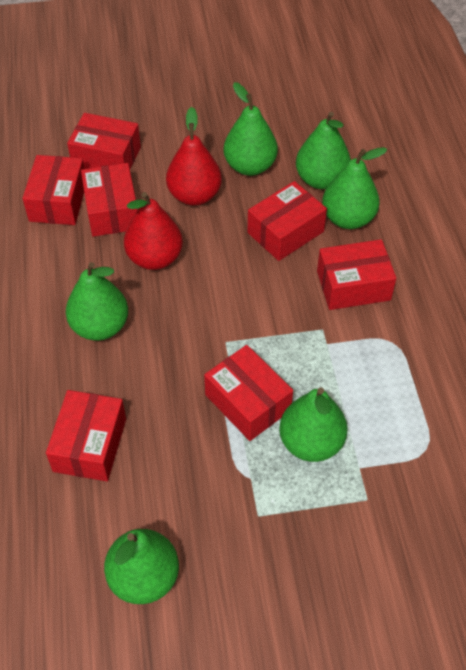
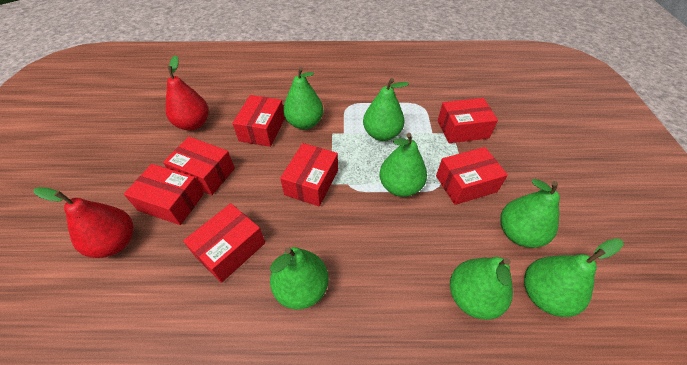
green pear: [66,262,128,341] [104,529,179,604] [224,82,278,176] [279,387,348,462] [296,112,351,189] [322,147,387,229] = 6 -> [270,247,329,309] [283,67,323,129] [363,78,409,141] [380,133,427,197] [450,257,513,320] [500,179,560,248] [524,238,624,317] = 7

